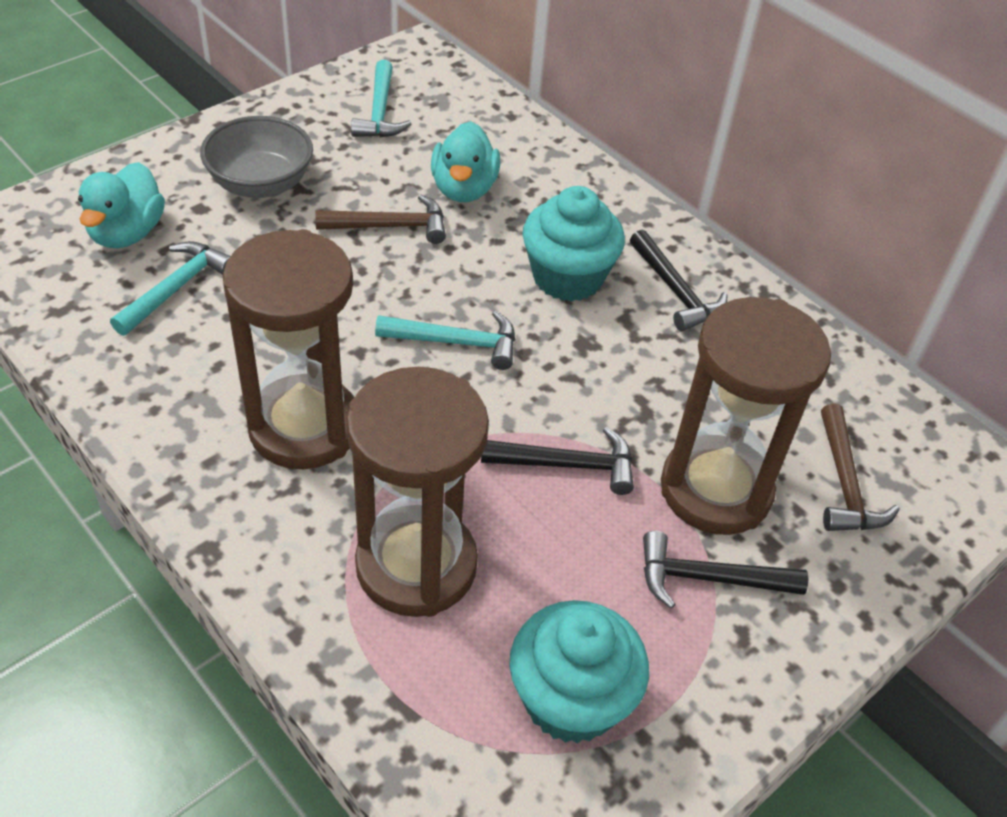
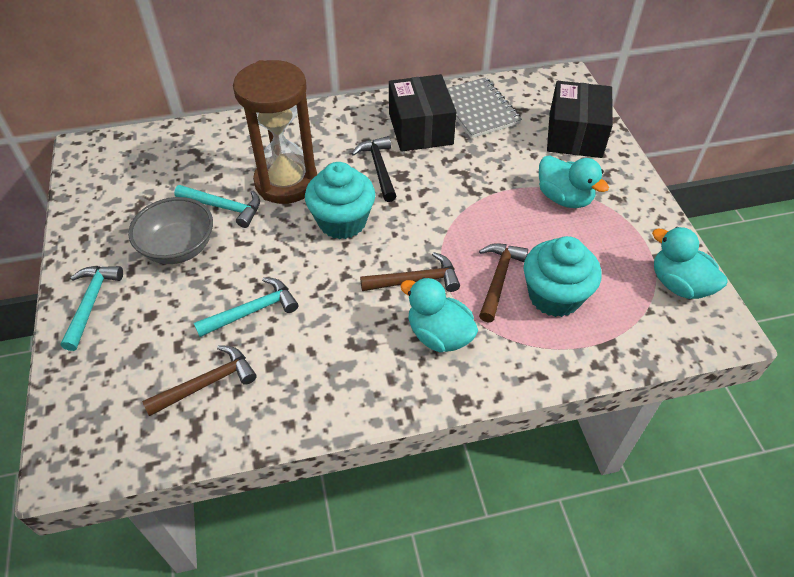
black box: none = 0 -> [389,74,456,152] [547,81,613,158] = 2
black hammer: [481,427,634,495] [630,230,727,331] [643,531,808,609] = 3 -> [352,136,397,202] = 1
brown hammer: [315,194,446,244] [821,403,900,531] = 2 -> [142,345,256,416] [360,252,460,292] [479,243,528,322] = 3
brown hourglass: [223,229,354,469] [346,367,489,617] [661,297,831,535] = 3 -> [233,60,317,204] = 1
grey notebook: none = 0 -> [447,77,522,138] = 1
turquoise duck: [78,162,165,248] [431,121,500,202] = 2 -> [401,277,478,352] [539,155,609,208] [652,227,728,299] = 3

